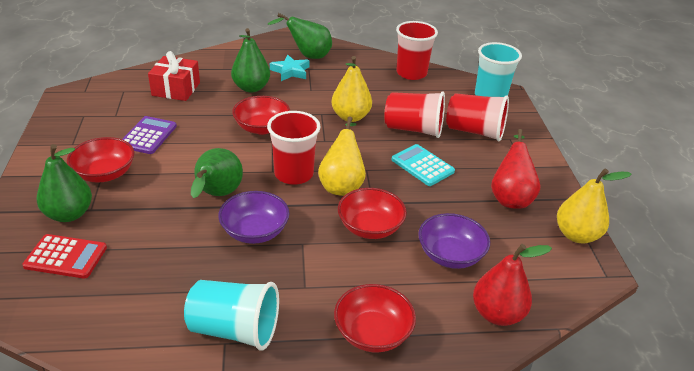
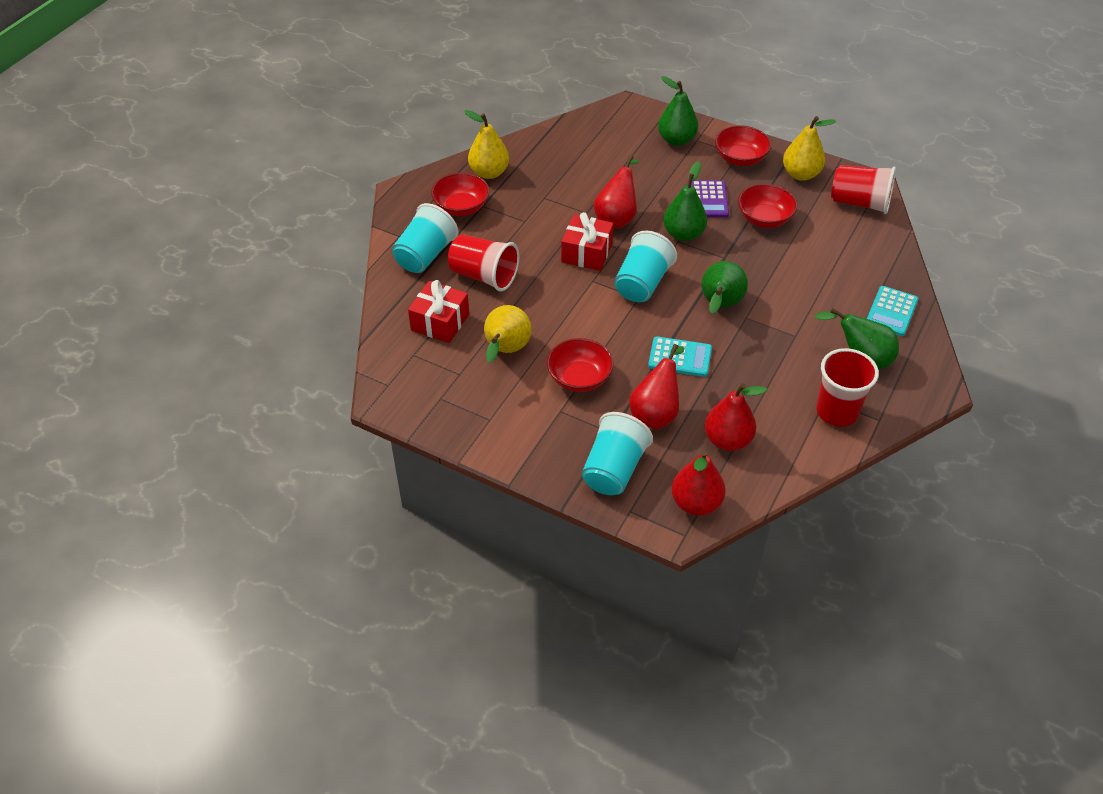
purple bowl: [218,191,289,244] [418,213,490,269] = 2 -> none = 0
red calculator: [22,234,107,279] = 1 -> none = 0
red cup: [267,111,321,185] [384,92,445,138] [396,21,438,80] [446,93,509,142] = 4 -> [448,234,519,291] [816,348,879,427] [831,165,896,214] = 3
red gift: [148,51,200,101] = 1 -> [408,280,469,343] [561,212,614,271] = 2
red pear: [473,244,552,326] [491,129,540,209] = 2 -> [594,155,639,228] [629,344,684,429] [671,450,726,516] [705,383,767,451] = 4
turquoise calculator: [391,144,455,186] = 1 -> [648,336,712,377] [867,286,919,336] = 2
turquoise cup: [184,280,279,350] [475,42,522,97] = 2 -> [392,203,459,273] [582,412,653,495] [614,231,677,302] = 3
turquoise star: [270,55,310,81] = 1 -> none = 0

